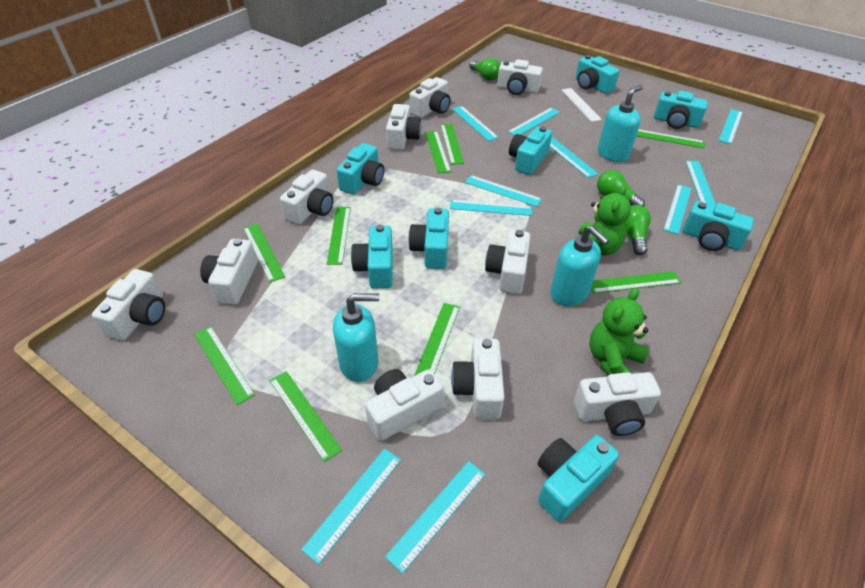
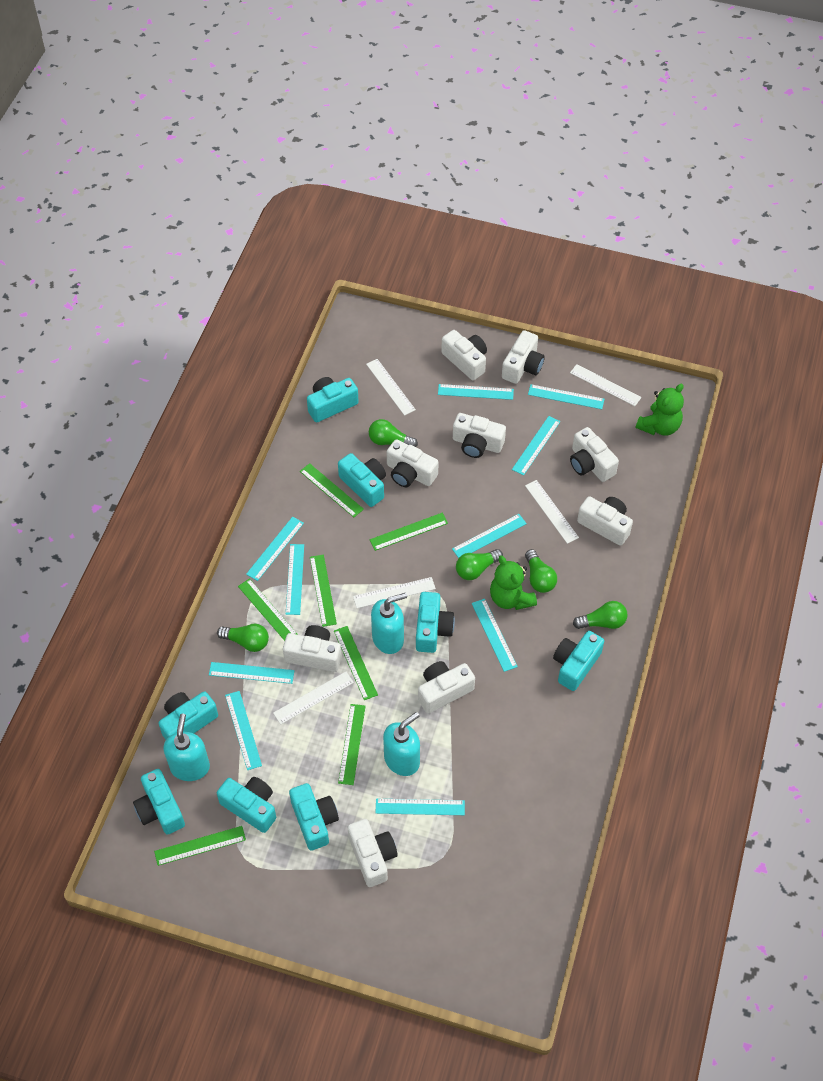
green light bulb: [469,58,500,81] [597,170,645,207] [624,205,651,255] = 3 -> [217,624,269,652] [369,419,418,447] [456,549,503,580] [525,549,557,593] [573,601,628,629] = 5
green ruler: [194,326,255,405] [243,223,285,282] [269,371,342,462] [327,207,351,265] [414,303,460,376] [425,131,451,173] [441,124,464,165] [591,271,681,293] [636,129,705,148] = 9 -> [154,826,246,866] [238,578,298,641] [300,463,364,517] [310,555,337,627] [334,626,378,700] [338,704,366,785] [370,513,448,551] = 7
white camera: [92,269,165,341] [200,238,257,305] [280,170,333,225] [365,369,444,441] [386,104,421,150] [409,77,451,118] [451,338,505,419] [485,230,531,294] [497,59,543,95] [574,372,661,436] = 10 -> [283,625,342,672] [347,819,398,887] [387,439,439,487] [418,661,475,714] [441,330,487,380] [453,413,506,458] [502,330,545,384] [570,427,619,482] [577,496,633,546] = 9
white ruler: [561,88,602,122] = 1 -> [273,672,354,725] [353,577,436,608] [366,359,416,416] [525,480,579,544] [570,364,642,406] = 5

